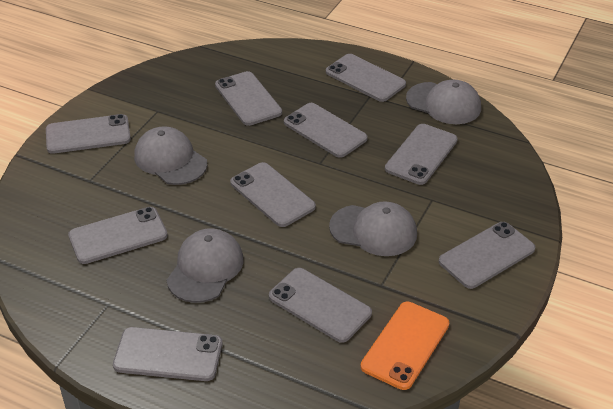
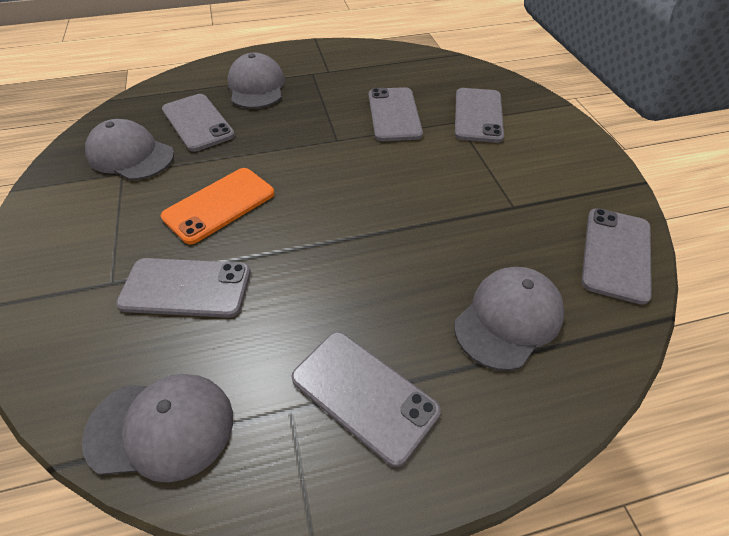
grey phone: [46,114,131,154] [68,207,168,264] [113,327,223,381] [215,71,282,126] [230,162,316,227] [269,268,372,343] [284,103,368,158] [326,54,406,102] [385,124,458,185] [439,222,535,289] = 10 -> [116,258,251,318] [162,94,235,152] [291,332,441,467] [369,87,423,141] [455,88,504,143] [581,208,652,305] = 6

